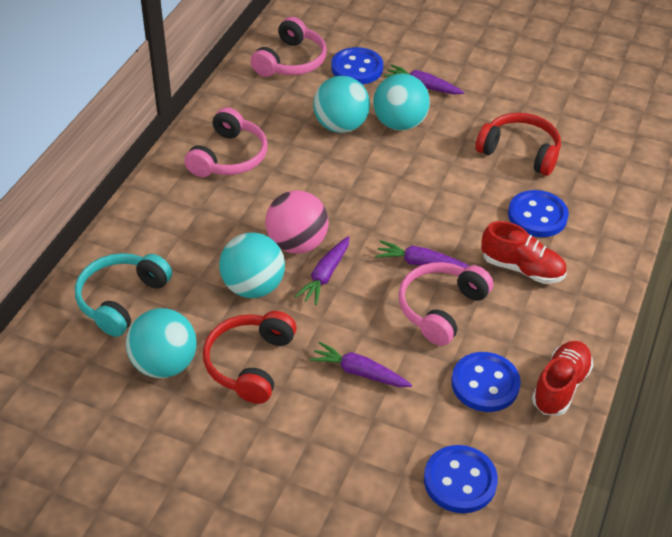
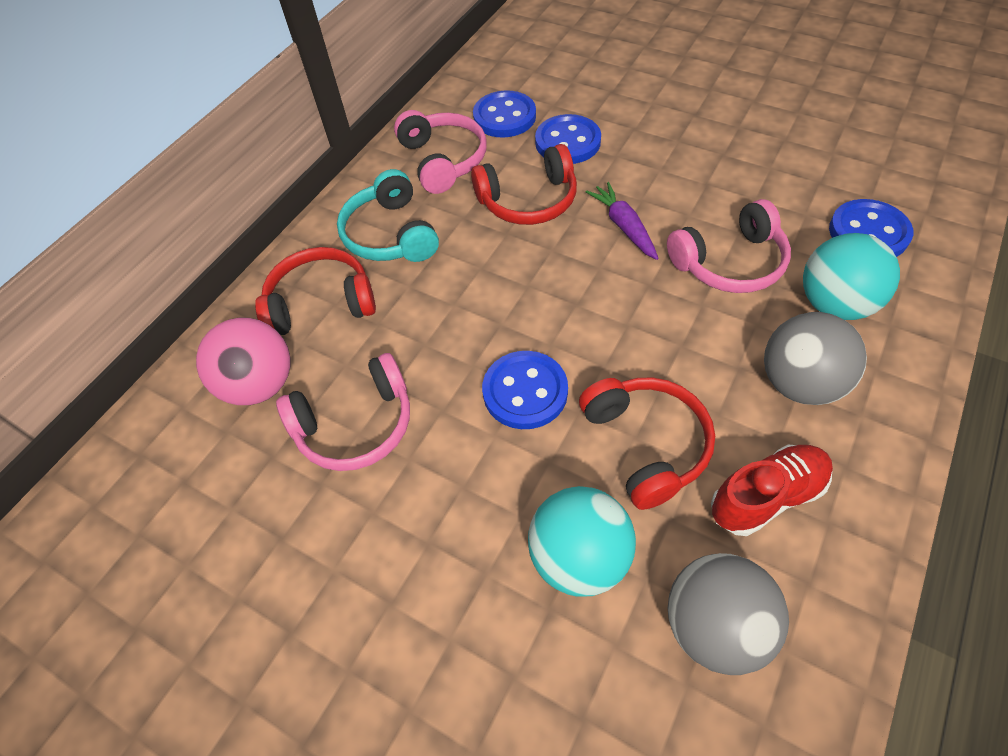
grey ball: none = 0 -> [668,553,789,675] [764,312,867,405] = 2
purple carrot: [294,236,350,305] [309,342,412,387] [375,240,469,268] [384,64,464,94] = 4 -> [586,182,659,260] = 1
red headphones: [203,311,297,404] [475,113,561,176] = 2 -> [255,247,376,335] [471,144,577,225] [579,377,715,510] = 3
red shoe: [481,221,566,284] [532,341,593,416] = 2 -> [711,445,833,536] = 1
turquoise ball: [126,308,197,378] [219,232,285,298] [313,76,370,133] [373,73,430,131] = 4 -> [528,486,636,597] [803,233,900,320] = 2

